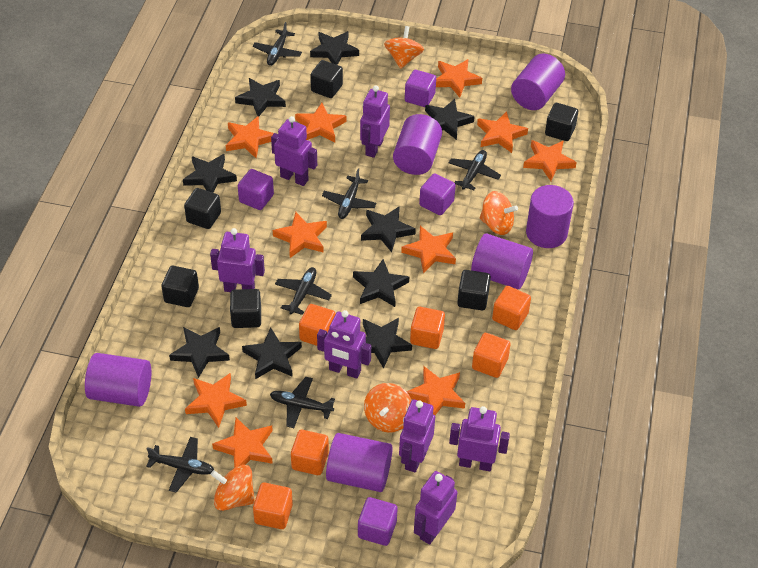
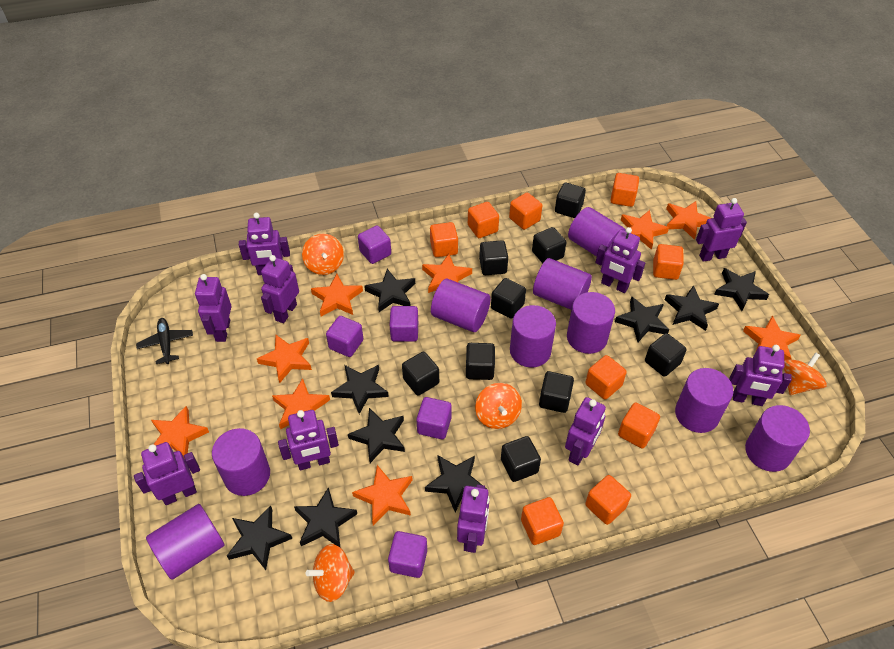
black cube: [161,266,199,307] [184,188,221,229] [230,289,261,328] [310,60,343,98] [457,270,491,310] [545,103,578,141] = 6 -> [402,352,439,396] [466,343,495,380] [479,240,508,275] [491,278,526,319] [501,436,541,482] [532,227,567,263] [539,371,574,413] [555,183,586,218] [645,333,687,377] = 9
black plane: [146,437,214,493] [253,22,302,66] [270,377,335,428] [275,267,332,315] [322,168,377,219] [449,150,501,190] = 6 -> [136,318,193,364] = 1
orange cube: [253,483,293,529] [291,430,329,475] [299,304,336,346] [410,307,445,349] [472,333,511,378] [492,286,531,330] = 6 -> [430,222,458,257] [468,202,499,238] [509,192,542,230] [521,497,564,545] [585,355,627,400] [585,475,631,525] [610,173,639,207] [618,402,660,449] [653,244,684,280] = 9
orange star: [185,373,247,428] [212,417,273,468] [226,116,274,158] [273,212,327,258] [295,103,347,142] [401,226,456,273] [406,366,465,415] [436,59,482,98] [477,111,528,153] [523,140,577,181] = 10 -> [151,406,209,459] [257,334,312,383] [272,378,330,429] [311,274,363,316] [352,465,413,526] [422,254,472,293] [621,210,669,250] [666,201,711,239] [743,316,801,360] = 9
purple cube: [238,169,274,210] [358,497,398,546] [405,70,436,107] [419,174,456,215] = 4 -> [326,316,363,357] [358,225,391,264] [388,531,427,578] [390,306,418,342] [417,397,452,439] = 5
purple cylinder: [85,353,151,407] [326,433,393,492] [393,114,442,175] [471,233,533,289] [511,54,565,110] [526,185,574,248] = 6 -> [146,504,224,580] [212,428,270,496] [431,279,490,332] [510,305,556,367] [533,258,592,310] [567,292,615,354] [568,207,626,256] [675,368,734,433] [745,405,810,472] = 9
purple robot: [210,228,265,292] [271,116,317,186] [317,310,371,378] [360,85,390,158] [399,400,435,473] [414,471,457,545] [449,406,510,471] = 7 -> [134,442,200,505] [195,274,231,342] [239,213,290,275] [261,255,299,323] [278,410,339,470] [457,485,490,553] [565,397,606,465] [595,227,645,293] [696,198,747,262] [729,345,792,406] = 10

